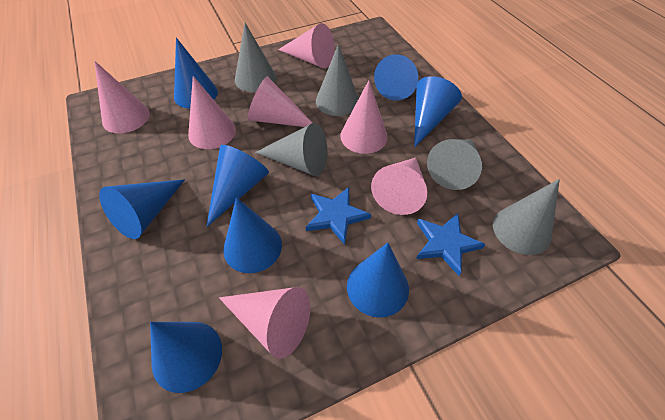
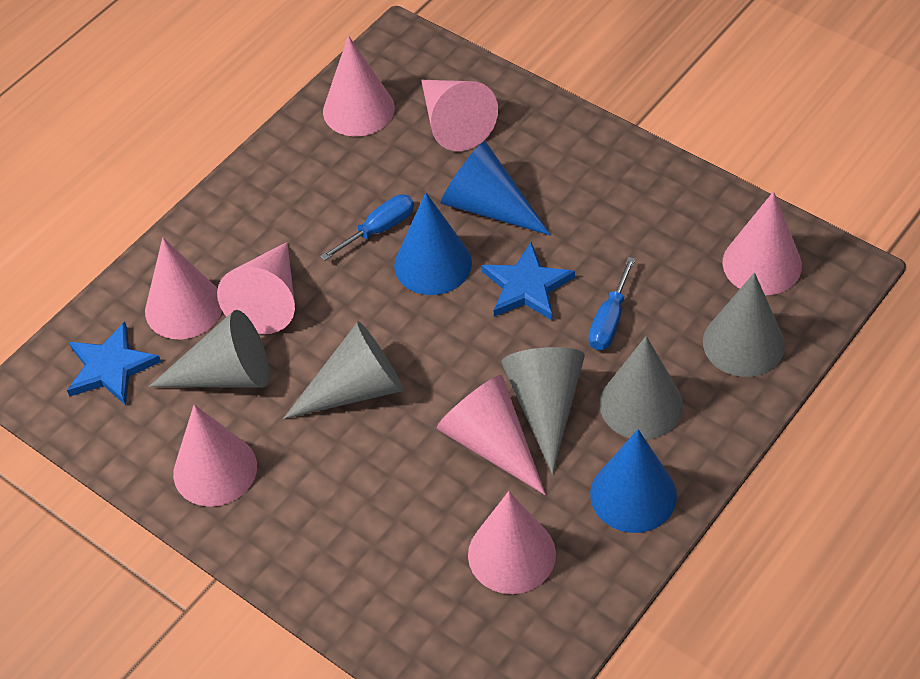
blue cone: [99,179,185,239] [150,322,222,393] [174,37,218,109] [206,145,269,227] [223,197,282,273] [347,243,409,318] [374,54,418,101] [414,76,462,148] = 8 -> [394,193,472,295] [440,141,551,235] [590,429,677,533] = 3
blue screwdriver: none = 0 -> [320,195,414,261] [588,257,635,350] = 2
pink cone: [94,61,150,134] [188,76,236,149] [219,287,310,359] [248,76,313,127] [278,23,334,68] [340,80,388,154] [371,158,427,215] = 7 -> [145,238,222,339] [173,404,257,507] [217,242,295,334] [323,35,395,136] [421,80,498,151] [436,375,546,495] [468,491,556,594] [722,191,802,295] = 8

